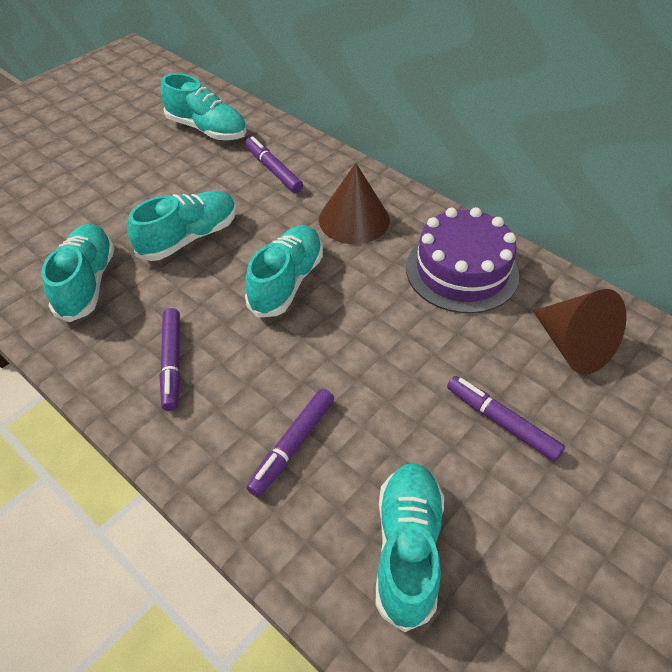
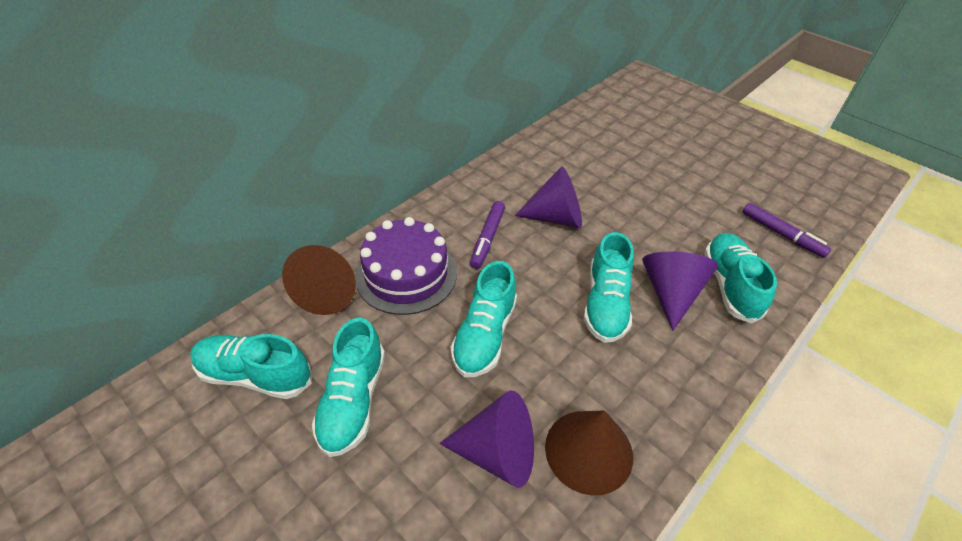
purple cone: none = 0 -> [440,390,534,488] [515,166,582,228] [642,252,719,331] = 3
purple marker: [160,308,180,411] [245,136,303,193] [246,389,334,497] [447,376,565,461] = 4 -> [470,201,505,269] [742,203,831,258] = 2

